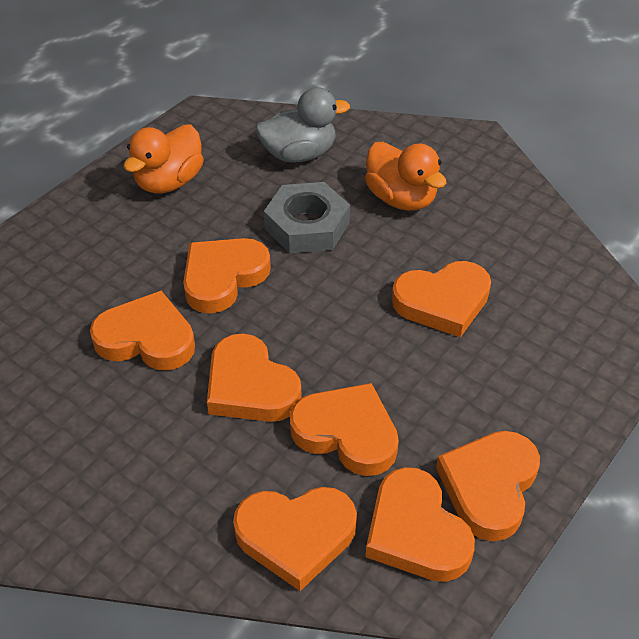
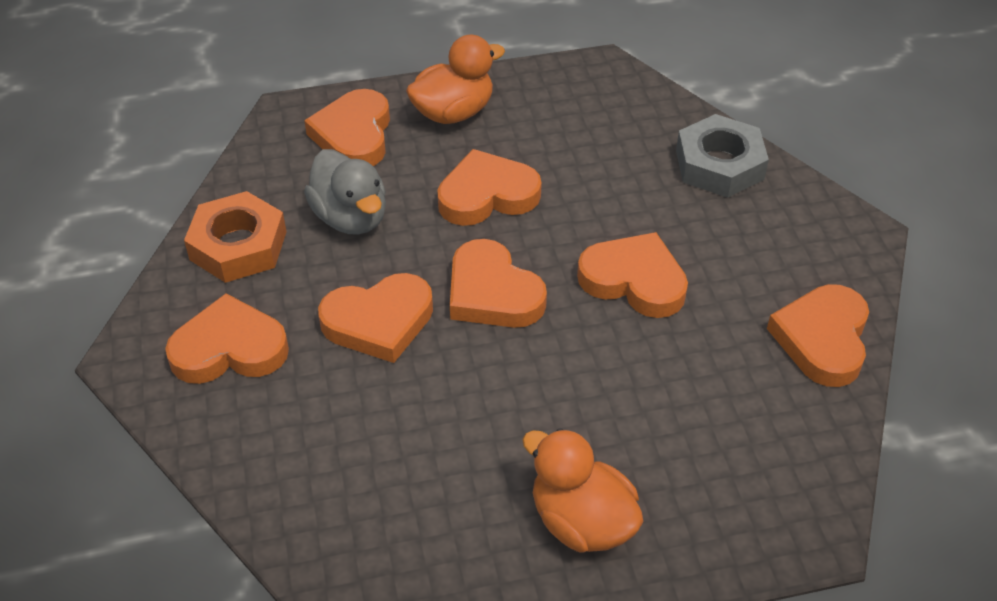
orange heart: [90,291,195,370] [183,238,271,314] [207,333,302,422] [233,487,357,591] [290,383,399,476] [366,467,475,582] [392,261,491,337] [436,431,540,541] = 8 -> [165,293,289,384] [304,89,390,166] [318,273,433,363] [437,149,542,226] [450,239,547,328] [577,232,688,318] [767,284,869,387] = 7
orange nut: none = 0 -> [184,191,287,283] = 1

